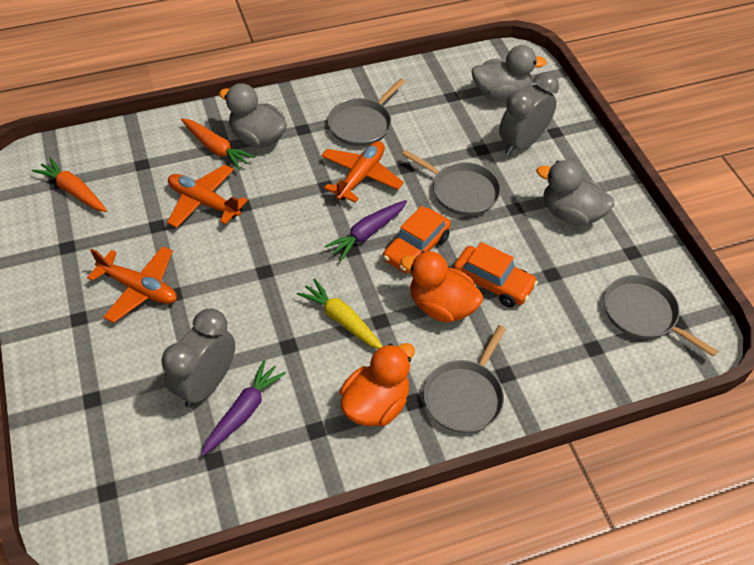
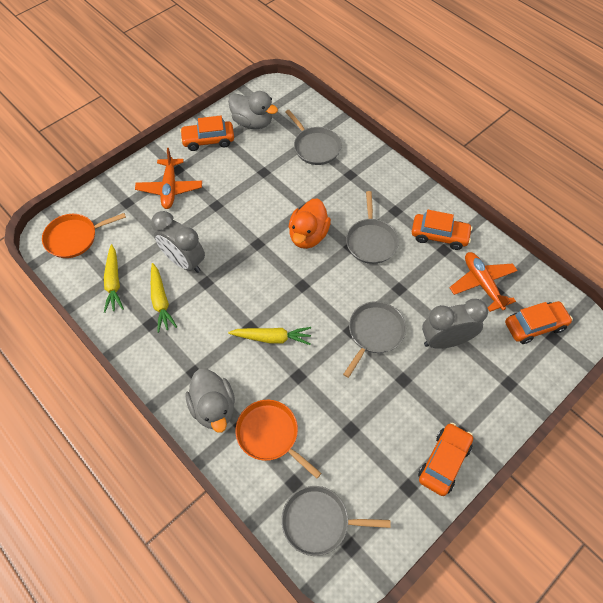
grey duck: [219,83,287,148] [472,45,547,100] [537,160,614,226] = 3 -> [185,368,235,433] [228,91,278,129] = 2
orange car: [383,206,451,273] [453,242,538,307] = 2 -> [180,116,234,151] [412,210,473,250] [418,423,473,496] [505,301,573,344] = 4
orange carrot: [32,157,107,212] [181,118,255,170] = 2 -> none = 0
orange duck: [340,343,415,426] [400,251,483,323] = 2 -> [289,198,331,249] = 1
orange pan: none = 0 -> [42,213,126,258] [236,400,321,479] = 2
orange plane: [87,246,177,323] [167,165,248,228] [321,141,404,203] = 3 -> [135,148,202,209] [449,252,518,312] = 2
purple carrot: [201,360,286,456] [325,200,407,261] = 2 -> none = 0
yellow carrot: [297,279,383,349] = 1 -> [104,244,124,313] [151,263,177,333] [228,327,311,345] = 3

